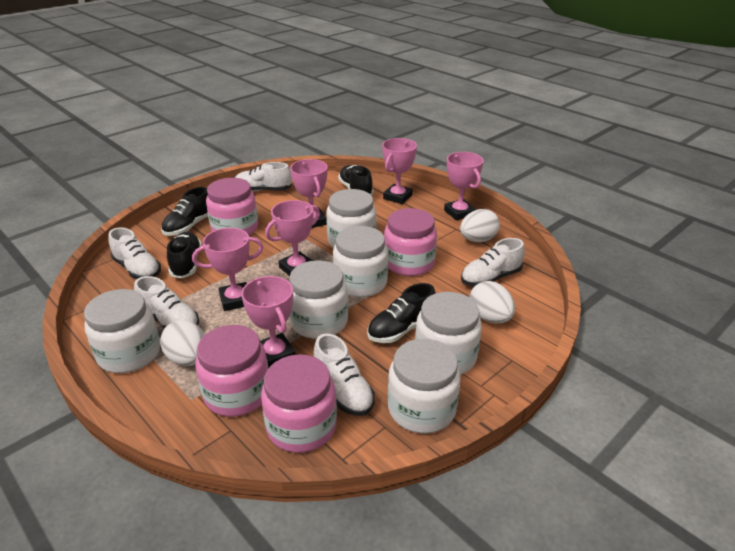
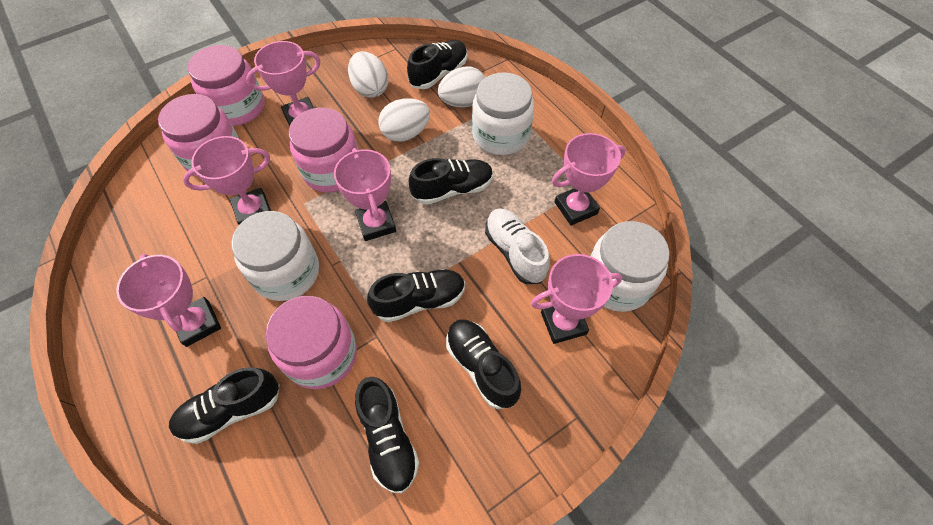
black shoe: [161,187,208,236] [167,232,202,279] [338,165,374,195] [367,283,436,343] = 4 -> [169,367,280,444] [355,377,420,493] [367,269,465,322] [407,40,467,89] [409,158,493,205] [446,319,521,409] = 6
white jar: [84,289,160,373] [289,260,348,339] [326,189,377,248] [333,226,388,297] [388,339,461,433] [415,292,482,375] = 6 -> [231,211,319,301] [472,72,534,155] [590,221,670,312] = 3
white shoe: [108,227,161,279] [134,276,199,329] [235,162,292,192] [314,334,375,416] [461,238,525,286] = 5 -> [485,208,550,284] = 1

